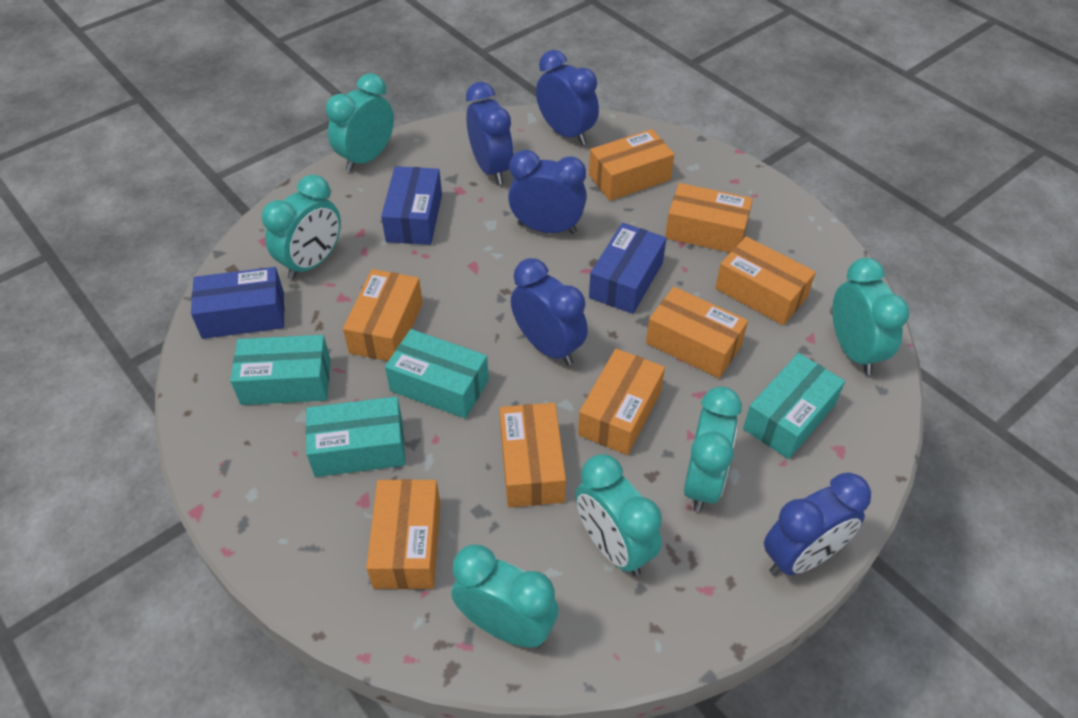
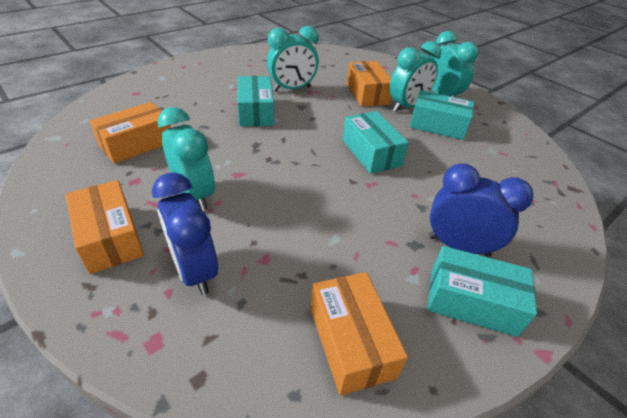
blue box: [191,267,284,339] [381,166,442,245] [589,223,666,314] = 3 -> none = 0
blue clock: [466,82,514,185] [508,150,587,234] [511,258,588,365] [536,50,599,145] [764,473,871,576] = 5 -> [152,172,218,295] [429,163,533,257] = 2
orange box: [343,269,423,361] [366,479,440,589] [500,403,566,507] [578,348,665,455] [589,129,674,201] [646,287,748,378] [665,183,753,253] [715,236,816,325] = 8 -> [65,180,144,274] [90,102,171,164] [310,272,408,396] [347,61,391,107] = 4
turquoise clock: [262,174,341,280] [326,73,394,172] [451,545,559,648] [575,454,662,576] [684,386,742,512] [832,258,909,375] = 6 -> [157,107,215,211] [267,26,319,91] [389,41,441,112] [431,31,479,98] = 4

